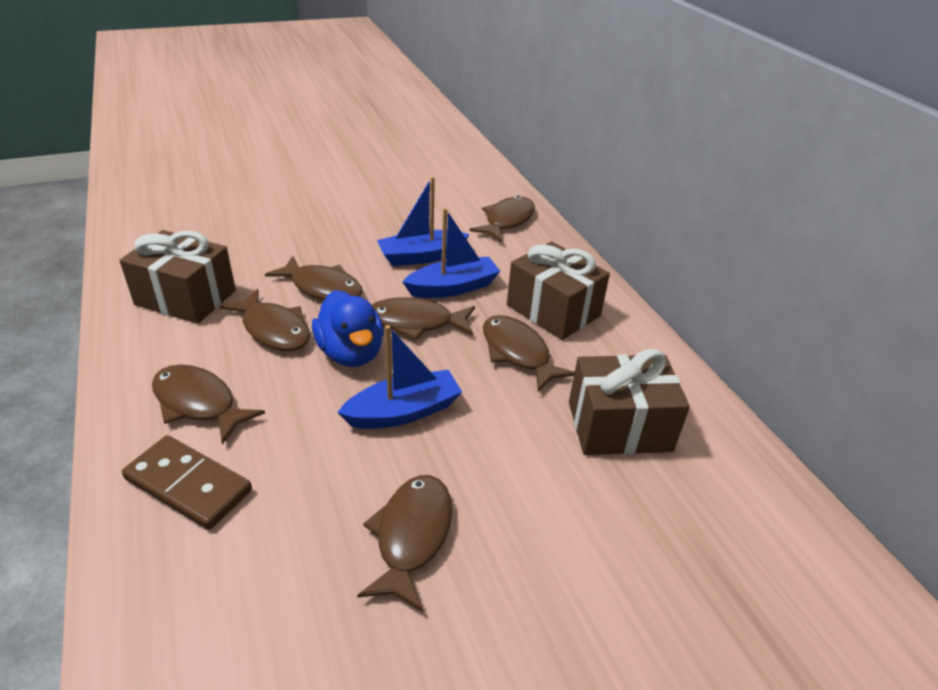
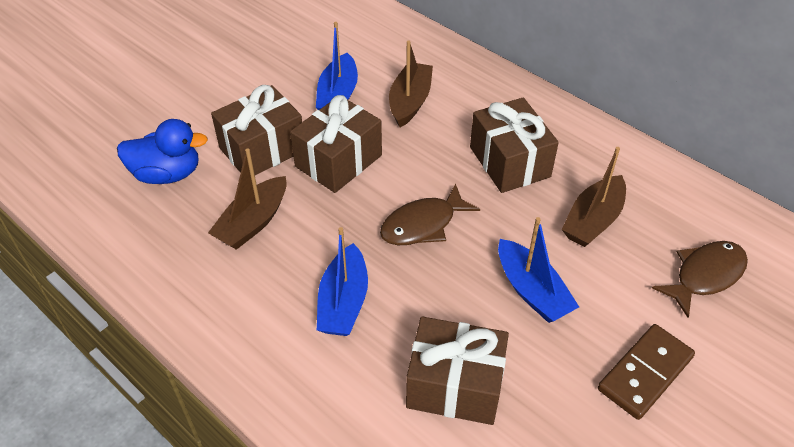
brown boat: none = 0 -> [208,148,287,250] [389,41,433,127] [562,147,626,247] = 3
brown fish: [152,364,265,445] [219,289,310,351] [265,256,363,300] [357,475,452,612] [372,297,475,340] [469,196,535,242] [483,315,575,392] = 7 -> [380,183,480,245] [652,241,748,318] = 2
brown gift: [119,230,236,324] [507,242,610,340] [569,349,690,455] = 3 -> [211,85,302,175] [290,95,382,193] [406,316,509,425] [470,97,559,193] = 4

